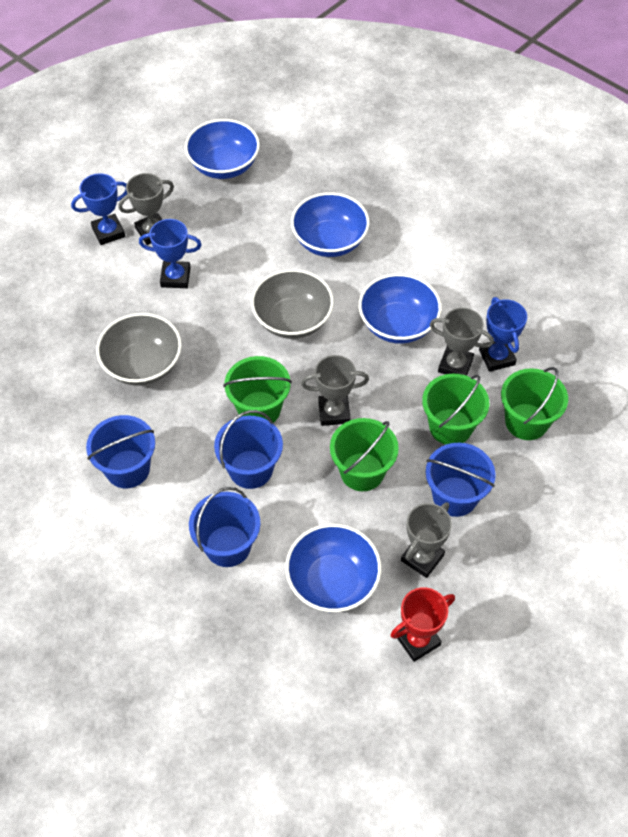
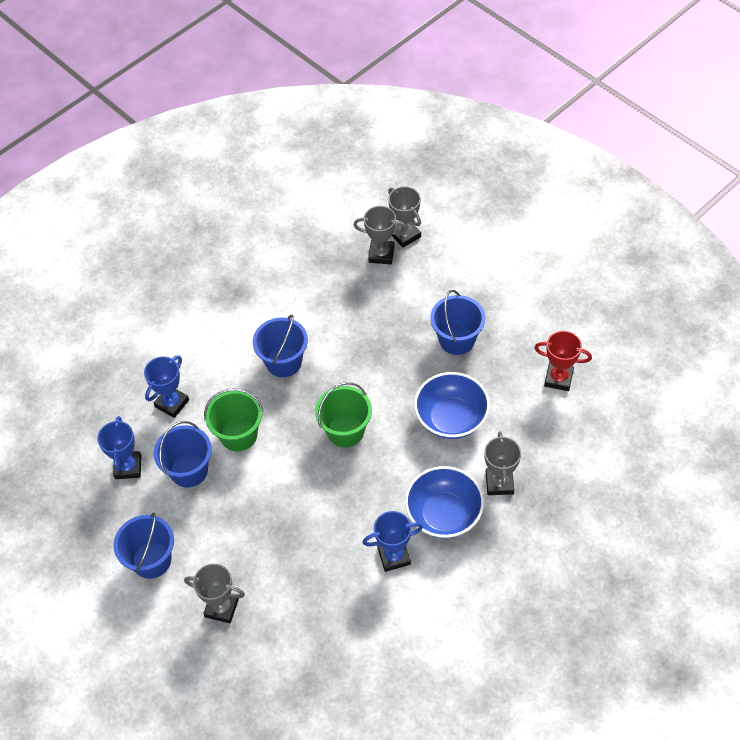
blue bowl: [185,119,260,179] [285,524,382,612] [291,192,370,257] [359,273,442,344] = 4 -> [405,466,484,538] [414,372,490,439] = 2
green bucket: [223,356,292,423] [330,418,399,491] [422,374,489,445] [501,367,568,440] = 4 -> [204,388,263,452] [315,382,372,447] = 2
grey bowl: [96,313,182,386] [251,269,334,339] = 2 -> none = 0

